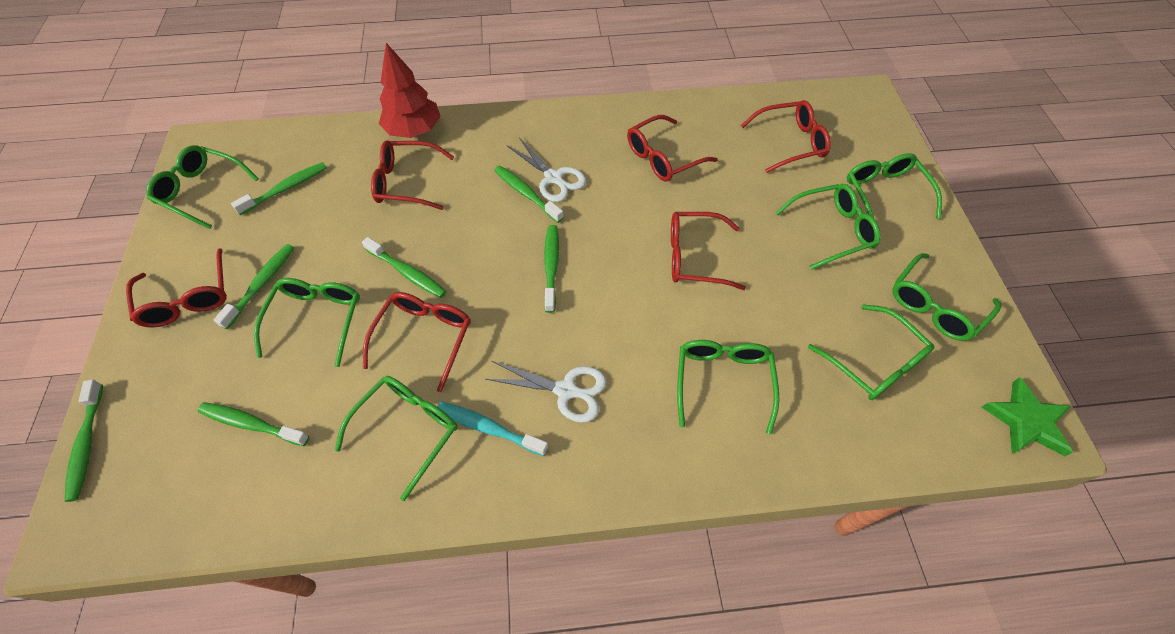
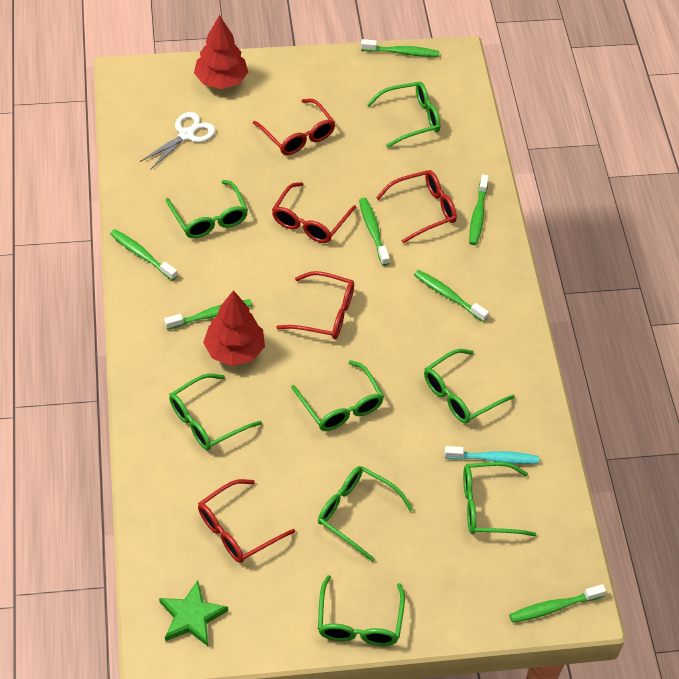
red glasses: [126,248,227,328] [363,292,471,392] [371,140,454,210] [627,115,718,181] [671,212,746,290] [741,100,831,173] = 6 -> [198,479,295,563] [253,99,335,155] [272,182,356,243] [276,271,354,339] [376,170,457,243] = 5
red tree: [379,43,441,138] = 1 -> [194,15,248,89] [203,290,265,366] = 2
white scissors: [485,361,607,423] [507,137,586,202] = 2 -> [140,112,215,170] = 1

